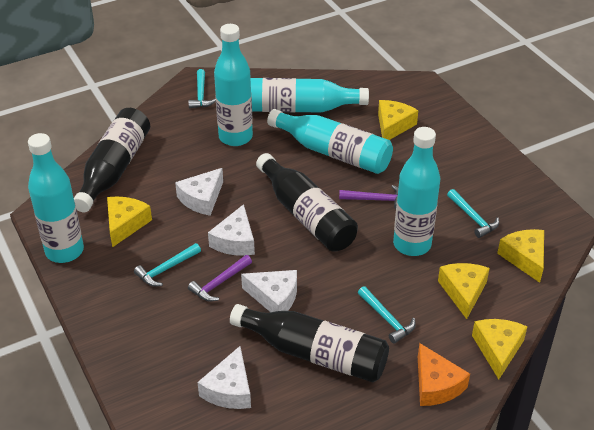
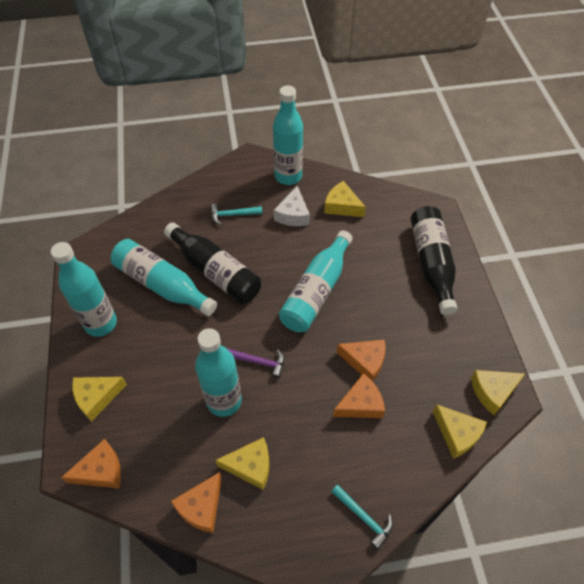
black bottle: [74,108,150,212] [230,304,389,382] [256,153,358,252] = 3 -> [164,222,261,304] [410,206,457,315] = 2
orange cheese: [418,343,470,406] = 1 -> [61,439,121,488] [171,472,222,533] [333,373,385,418] [337,340,386,381] = 4
purple hammer: [188,255,252,302] [339,185,398,209] = 2 -> [227,348,284,378] = 1
turquoise hammer: [134,243,201,287] [188,69,216,108] [358,286,416,344] [447,189,499,238] = 4 -> [211,204,262,225] [331,484,393,549] = 2
white cheese: [175,168,223,216] [197,346,251,409] [208,204,255,256] [241,270,297,312] = 4 -> [274,186,310,226] = 1

